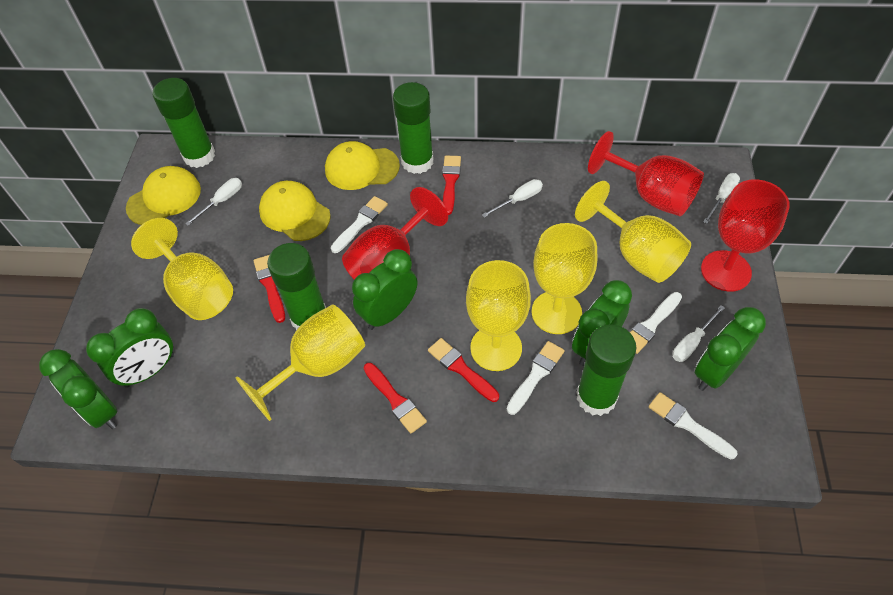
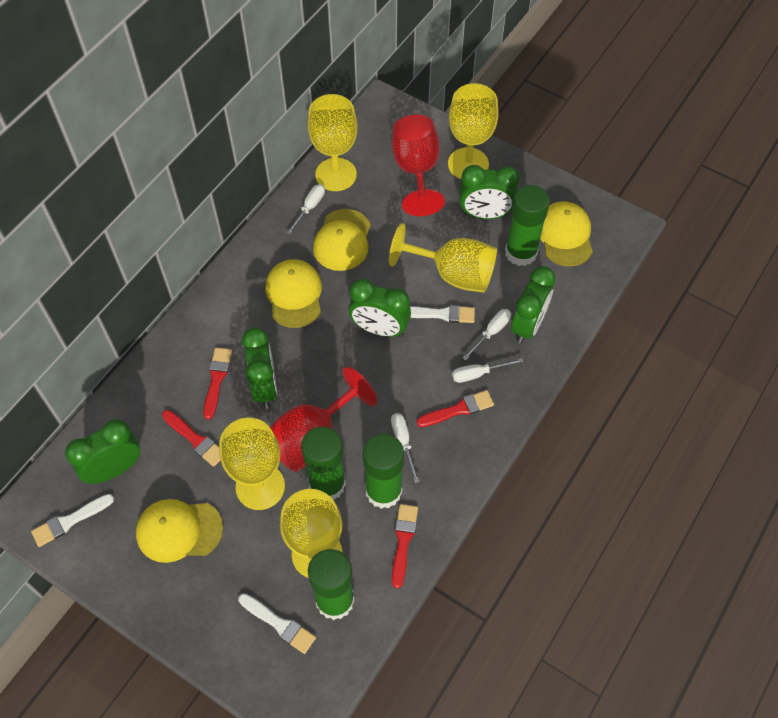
red goblet: [342,187,448,280] [588,131,704,216] [701,179,790,292] = 3 -> [270,367,377,472] [392,114,445,216] = 2
white brush: [331,196,388,253] [507,341,565,415] [630,292,682,354] [649,392,738,459] = 4 -> [31,494,114,547] [238,593,316,654] [410,305,475,323] = 3
yellow cap: [126,166,201,225] [259,181,331,241] [325,141,400,190] = 3 -> [136,499,223,563] [265,259,322,328] [313,209,371,271] [540,201,593,266] = 4

